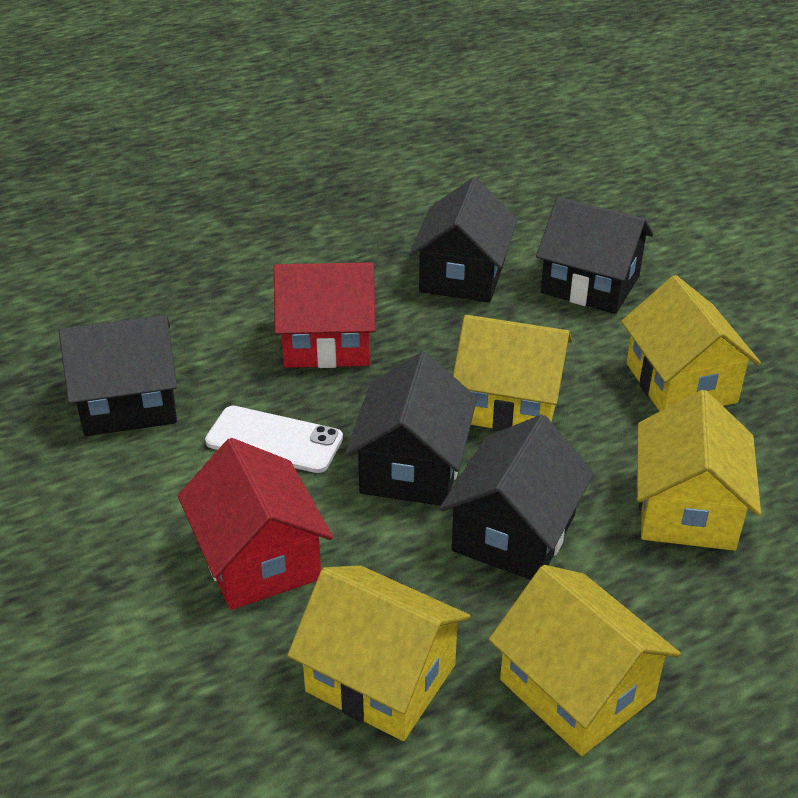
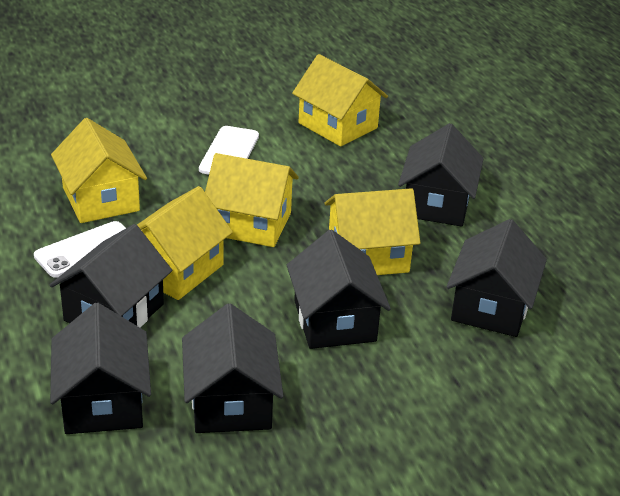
black house: [59,315,177,436] [345,351,477,506] [409,177,518,302] [439,415,594,580] [536,197,654,314] = 5 -> [50,224,172,328] [50,303,151,434] [182,303,284,433] [287,230,391,349] [398,123,484,227] [446,219,547,337] = 6
red house: [178,438,333,610] [274,262,376,368] = 2 -> none = 0
white phone: [205,406,343,473] = 1 -> [34,221,126,278] [199,126,259,175] = 2

